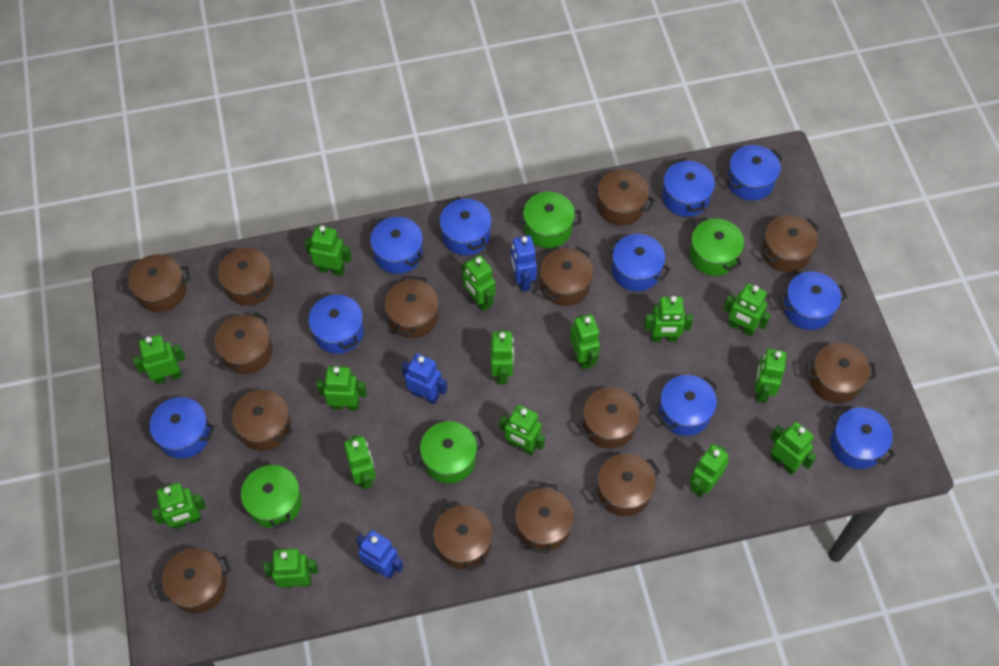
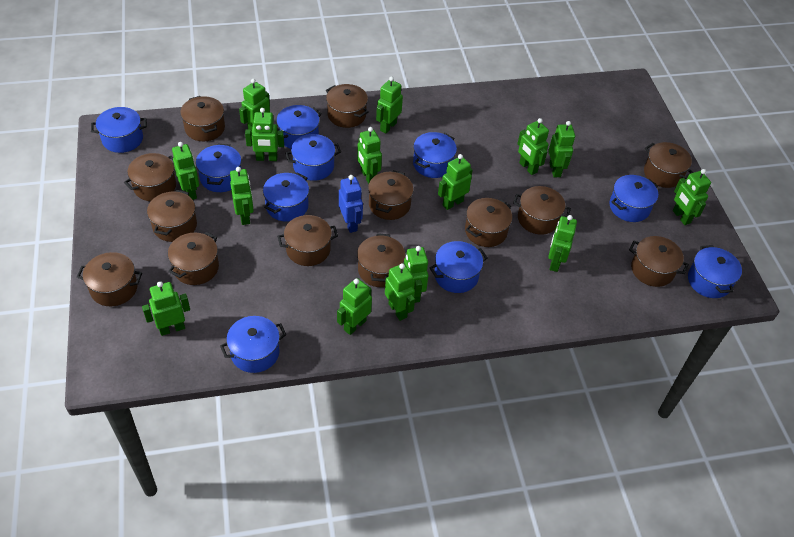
blue robot: [356,530,403,578] [402,353,447,404] [511,235,537,291] = 3 -> [339,175,363,233] = 1
brown pot: [122,254,190,312] [155,548,231,613] [215,312,272,374] [218,247,274,305] [229,390,293,451] [385,276,439,338] [433,501,493,571] [515,483,574,554] [540,246,593,306] [577,387,644,449] [591,169,655,225] [592,454,660,516] [762,215,819,272] [806,343,876,403] = 14 -> [77,252,142,306] [124,153,176,201] [147,190,197,242] [168,232,219,285] [180,96,225,141] [277,215,338,266] [326,84,369,128] [357,233,405,287] [368,170,414,220] [465,198,512,247] [513,186,571,235] [629,236,689,287] [644,142,694,188] = 13
green pot: [241,460,302,529] [413,421,484,483] [517,192,581,248] [689,217,744,276] = 4 -> none = 0

